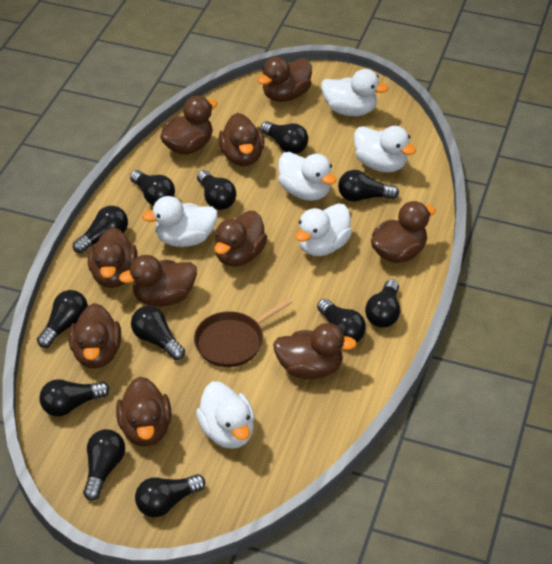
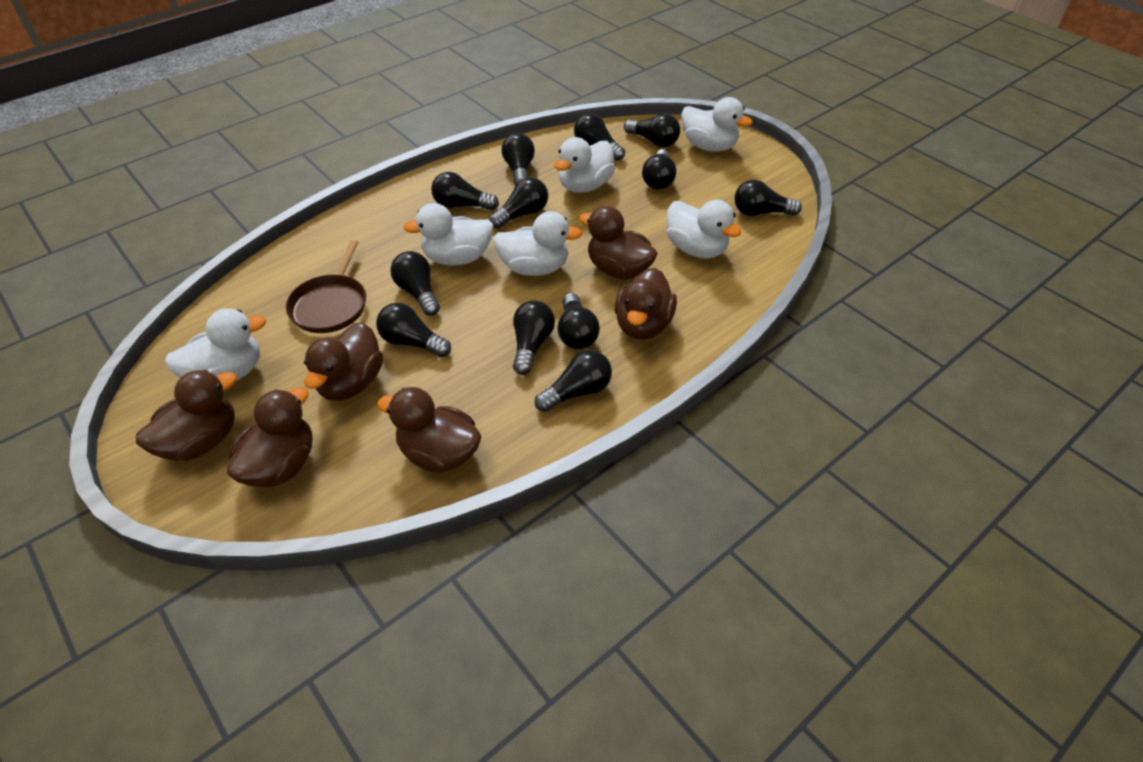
brown duck: [69,303,121,369] [88,227,138,288] [116,377,172,447] [119,255,197,307] [160,96,218,155] [214,211,267,267] [219,113,265,166] [257,57,312,102] [273,323,357,379] [371,201,436,263] = 10 -> [136,370,237,461] [227,387,312,487] [304,322,383,401] [377,387,481,473] [579,206,658,280] [615,268,677,340] = 6

